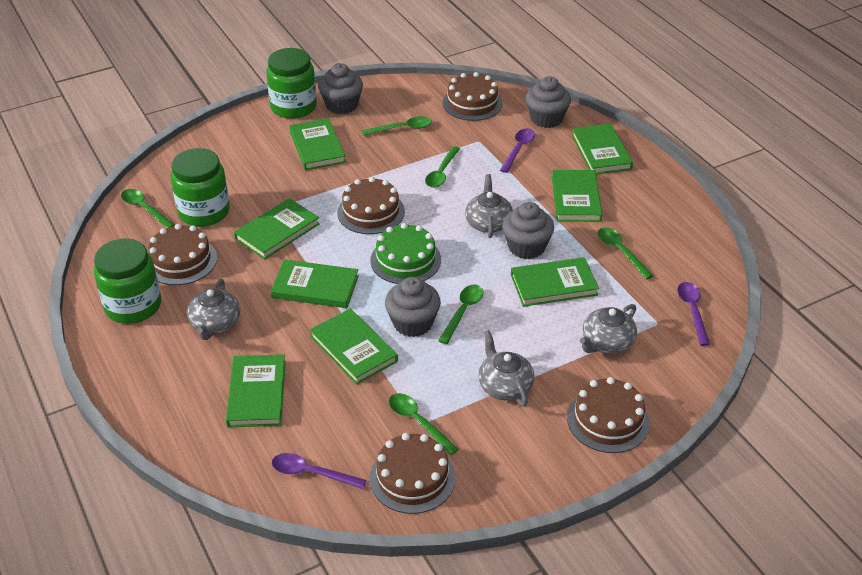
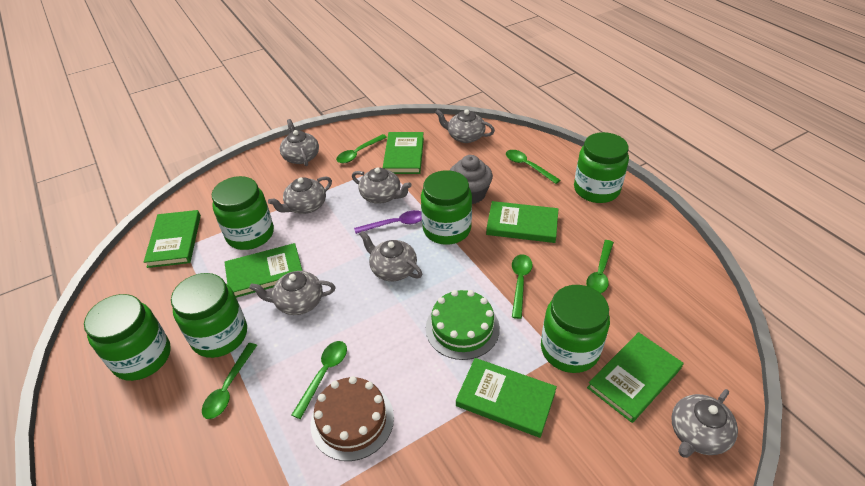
brown cake: [148,224,217,285] [337,177,405,234] [370,433,455,514] [443,72,503,121] [567,377,650,453] = 5 -> [310,376,394,461] = 1
green book: [226,354,286,427] [234,198,320,260] [271,259,359,308] [289,118,346,170] [310,309,398,385] [511,257,599,307] [552,170,602,222] [572,124,633,174] = 8 -> [144,210,201,268] [224,243,302,298] [383,132,424,174] [456,358,557,438] [486,201,558,243] [587,332,683,423] = 6
green jar: [94,239,161,324] [171,148,230,227] [266,48,317,119] = 3 -> [84,294,171,381] [171,273,247,358] [212,176,274,250] [421,170,472,245] [541,285,610,373] [574,132,629,203] = 6
grey cupcake: [318,63,363,114] [385,277,441,337] [502,202,554,259] [526,76,571,128] = 4 -> [450,155,493,204] = 1
grey teapot: [187,279,240,340] [465,174,513,238] [478,330,535,407] [580,304,637,353] = 4 -> [249,271,335,315] [268,176,332,214] [280,119,319,166] [352,168,412,204] [359,231,422,281] [435,109,495,143] [671,389,738,458] = 7
purple spoon: [272,453,366,489] [500,128,535,173] [677,282,710,346] = 3 -> [354,210,422,234] = 1

